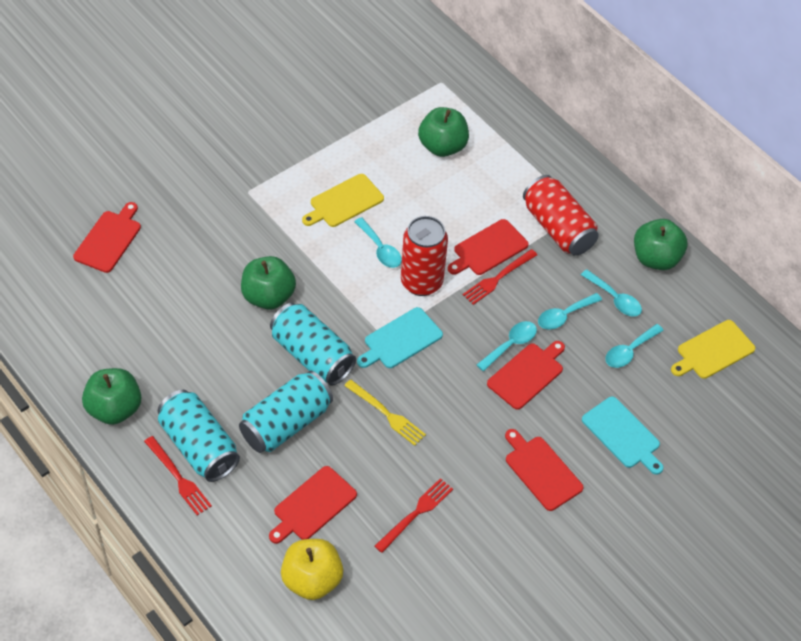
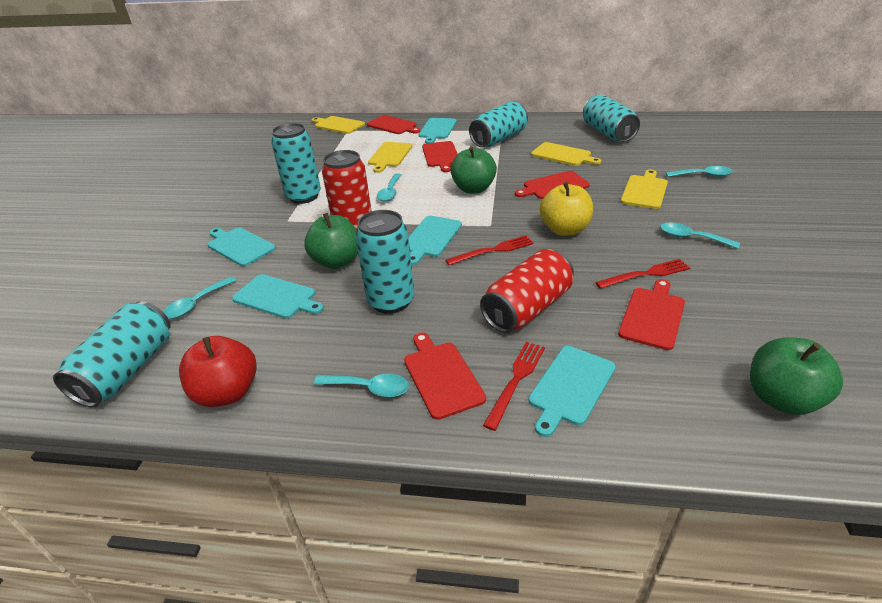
green apple: [82,368,141,425] [241,256,296,310] [418,107,469,157] [634,219,688,270] = 4 -> [304,213,358,269] [450,147,497,194] [750,337,843,415] = 3
red apple: none = 0 -> [179,336,257,407] = 1
turquoise can: [158,390,240,482] [239,371,333,453] [270,303,356,386] = 3 -> [53,301,170,407] [271,123,321,204] [356,210,414,314] [469,101,528,147] [583,95,640,142] = 5
turquoise cutting board: [357,307,443,368] [582,396,664,475] = 2 -> [207,227,276,266] [232,274,324,319] [409,216,462,265] [419,118,457,143] [528,346,616,437] = 5
yellow cutting board: [302,174,384,227] [671,320,755,379] = 2 -> [312,116,365,134] [368,142,412,173] [531,142,602,166] [621,170,668,209] = 4
yellow fork: [344,379,426,446] = 1 -> none = 0

